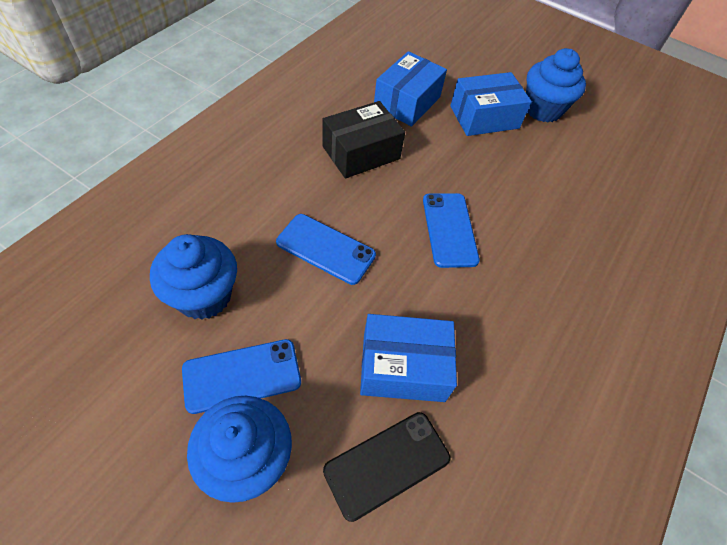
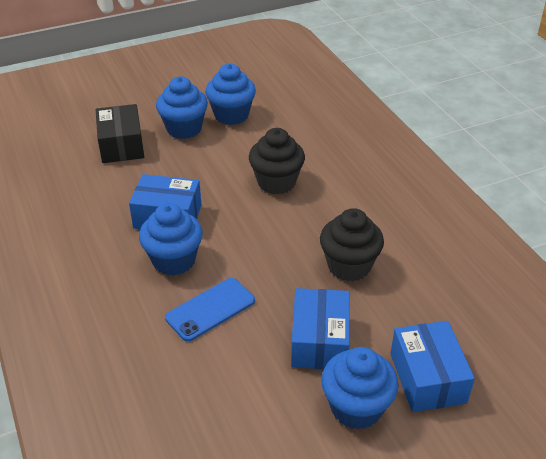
black cupcake: none = 0 -> [249,128,305,194] [320,208,384,281] = 2
black phone: [323,412,450,522] = 1 -> none = 0
blue cupcake: [150,234,237,320] [187,396,292,503] [526,48,586,122] = 3 -> [139,203,203,276] [156,76,208,139] [205,64,256,125] [321,347,399,430] = 4
blue phone: [182,339,301,414] [276,214,376,285] [423,193,480,268] = 3 -> [165,278,255,342] = 1

